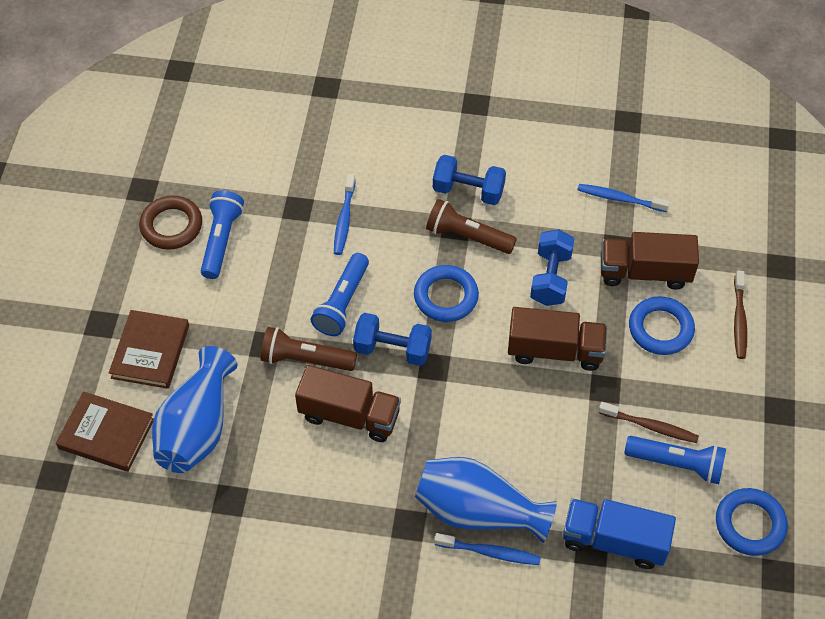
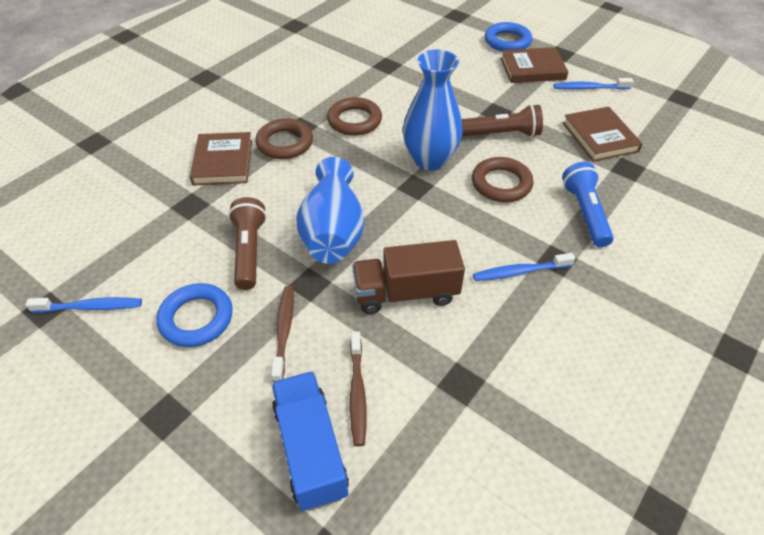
blue dumbbell: [353,313,432,366] [433,155,506,205] [530,229,574,306] = 3 -> none = 0
blue flashlight: [201,190,244,279] [311,253,369,336] [624,436,726,484] = 3 -> [562,162,614,247] = 1
blue ring: [414,265,479,322] [629,296,695,355] [716,488,788,556] = 3 -> [157,283,233,347] [485,22,532,51] = 2
brown book: [56,391,154,472] [109,310,189,389] = 2 -> [190,132,252,186] [500,47,569,83] [563,107,643,162] = 3
brown ring: [139,196,202,250] = 1 -> [256,118,313,159] [327,97,382,136] [472,157,533,202] = 3
brown truck: [295,365,401,442] [508,307,607,371] [601,232,699,290] = 3 -> [352,240,465,314] = 1

